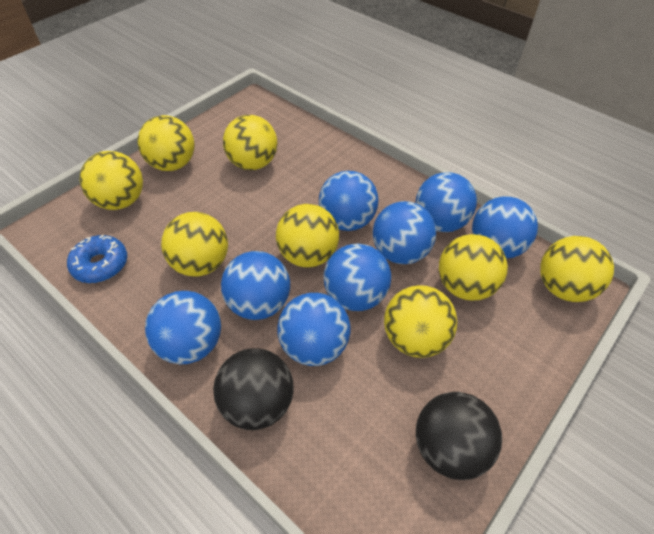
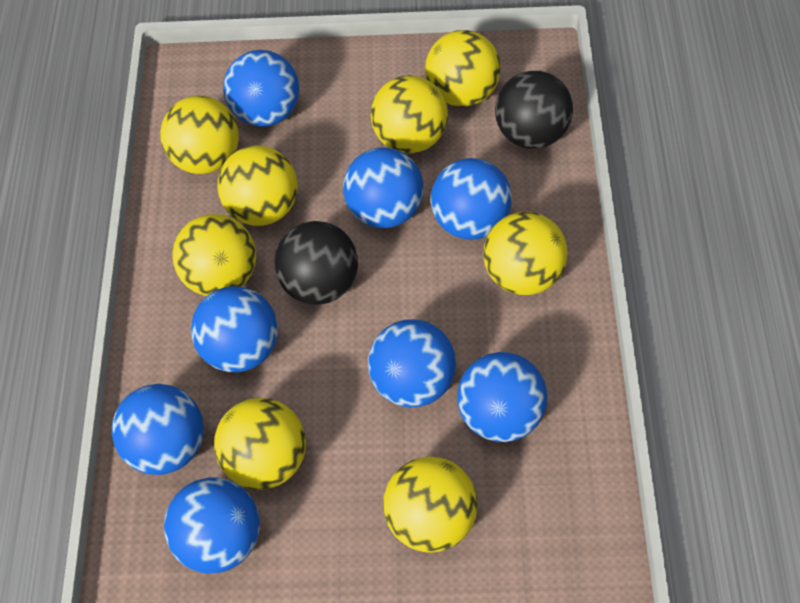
blue donut: [67,235,127,283] = 1 -> none = 0

